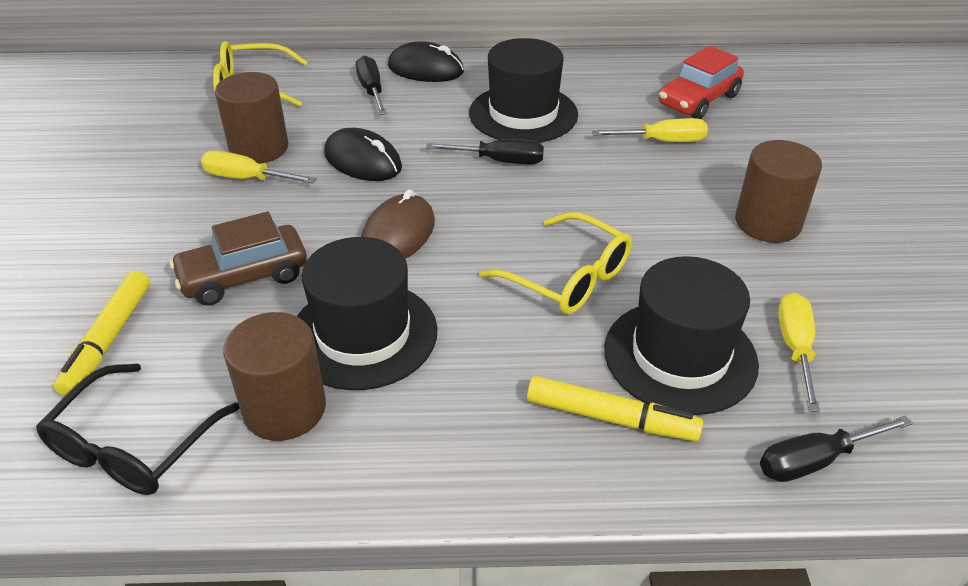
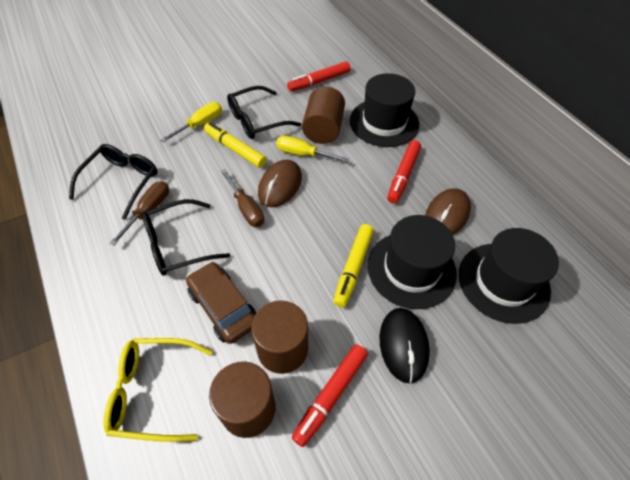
black glasses: [36,363,240,495] = 1 -> [69,144,158,220] [142,199,230,276] [227,86,301,139] = 3
black mouse: [324,128,402,181] [388,41,464,82] = 2 -> [379,308,430,383] = 1
black screwdriver: [356,56,387,115] [426,139,544,164] [760,415,913,482] = 3 -> none = 0
brown mouse: [361,189,435,259] = 1 -> [258,160,302,207] [425,188,471,235] = 2
brown screwdriver: none = 0 -> [109,181,169,246] [221,169,264,227] = 2
red car: [659,46,744,119] = 1 -> none = 0
red marker: none = 0 -> [287,61,351,91] [291,344,368,447] [387,140,421,203] = 3
yellow glasses: [213,41,307,107] [479,212,632,315] = 2 -> [103,338,213,442] = 1
yellow screwdriver: [201,151,316,183] [592,118,708,142] [778,292,820,412] = 3 -> [160,102,222,142] [276,135,349,162] = 2

